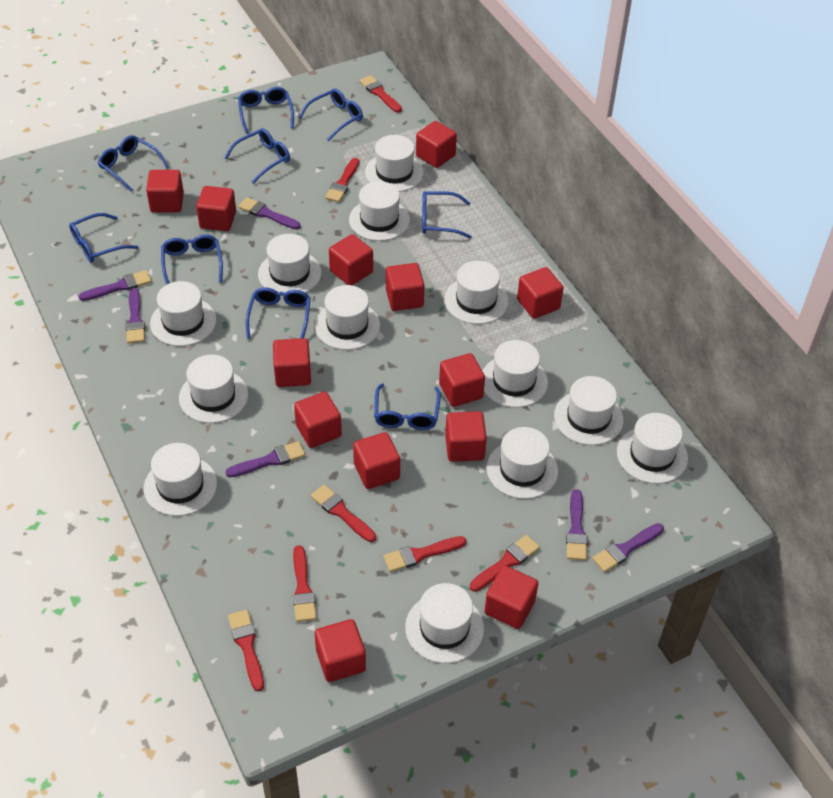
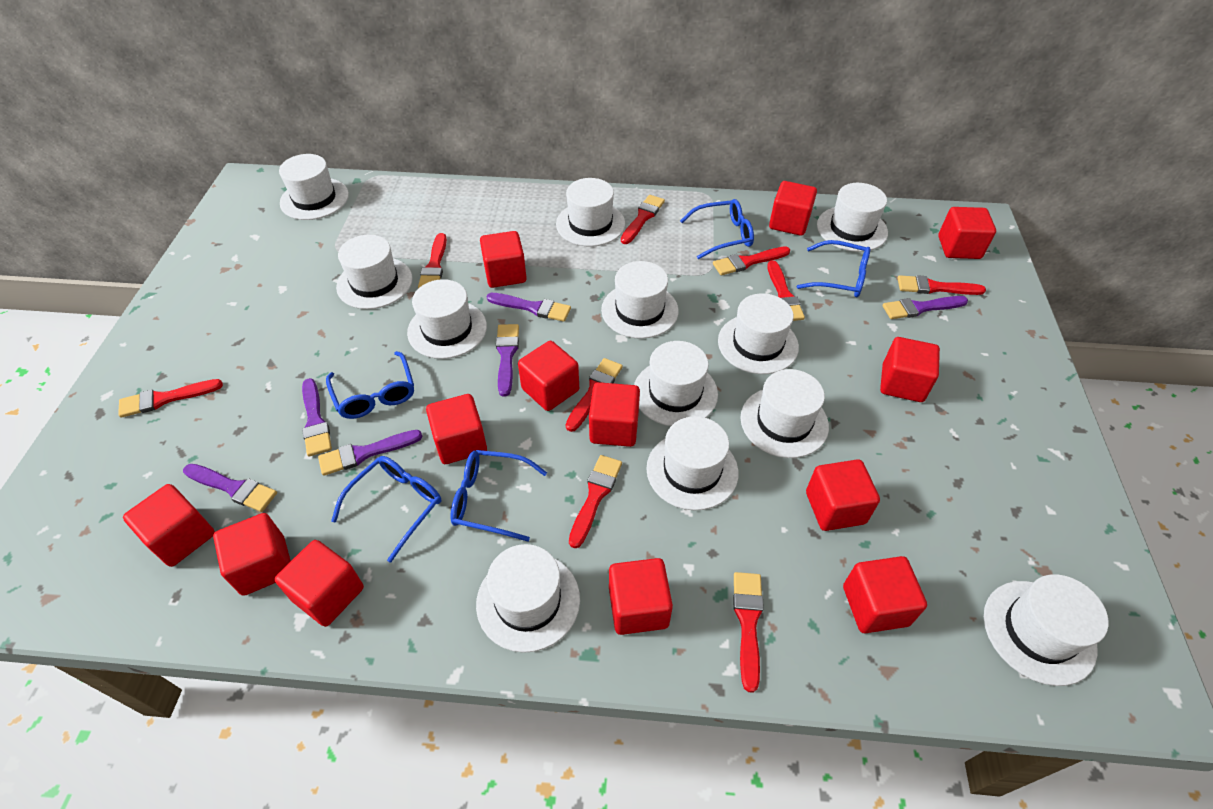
blue glasses: [69,213,139,263] [98,135,169,191] [161,234,223,285] [224,128,290,184] [238,87,294,134] [246,287,311,339] [298,88,363,141] [374,383,441,430] [422,191,472,238] = 9 -> [326,351,414,419] [331,456,441,563] [450,450,547,542] [680,199,754,259] [797,240,870,297] = 5
red brush: [228,610,264,692] [293,545,316,622] [311,485,376,542] [325,158,359,202] [359,75,402,113] [383,536,466,572] [470,535,540,592] = 7 -> [118,379,223,418] [418,233,447,288] [566,358,623,432] [569,455,622,548] [621,195,665,244] [713,246,790,275] [733,572,764,693] [767,260,805,321] [897,275,986,295] = 9
white hat: [144,443,217,516] [150,281,216,346] [179,354,248,423] [258,234,322,296] [315,285,380,350] [349,181,410,241] [365,135,424,192] [405,583,484,663] [444,261,509,324] [483,340,548,408] [487,427,558,499] [554,376,624,445] [617,413,688,484] = 13 -> [279,154,349,220] [336,235,413,309] [407,279,487,359] [476,544,580,653] [556,178,625,247] [601,261,679,339] [634,341,718,426] [646,416,739,511] [718,293,799,374] [740,369,829,458] [817,183,888,252] [984,574,1109,686] = 12

